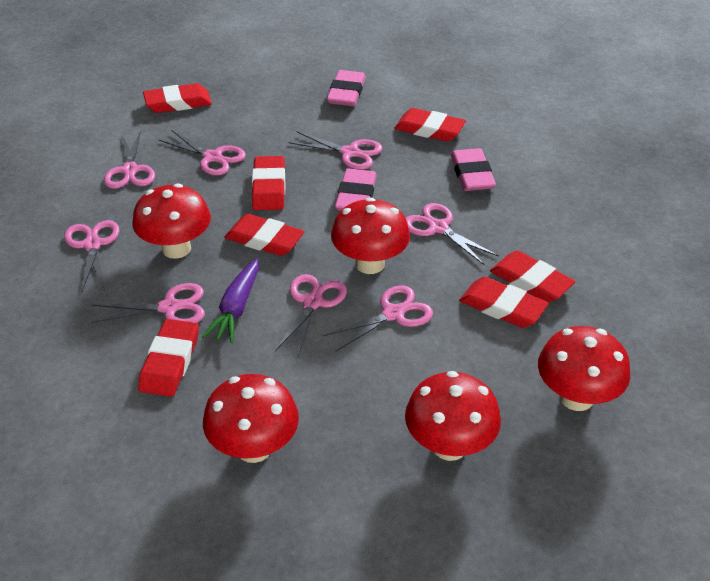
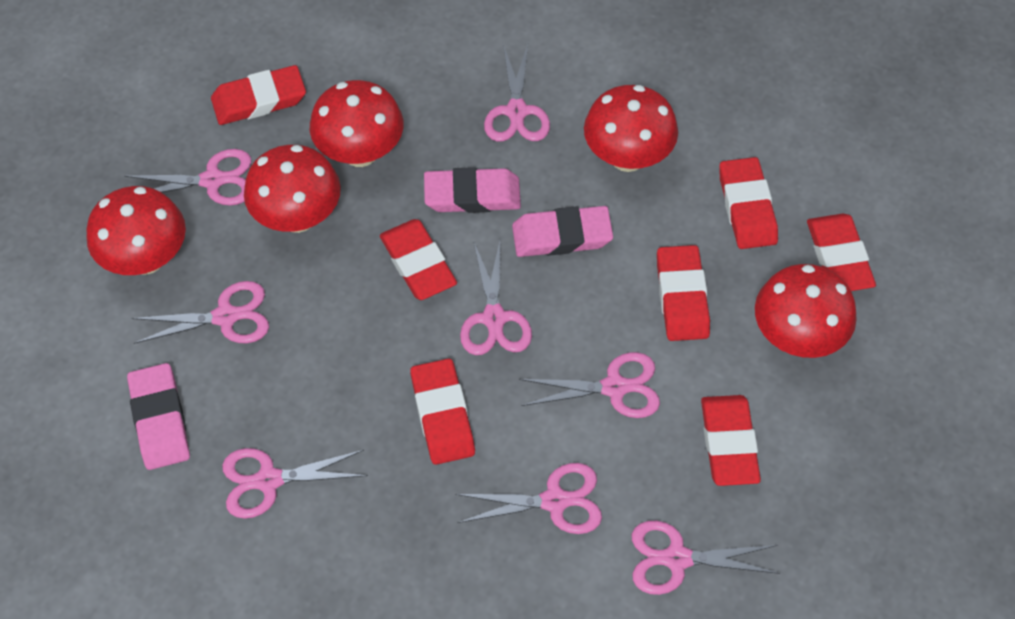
purple carrot: [202,259,259,343] = 1 -> none = 0

